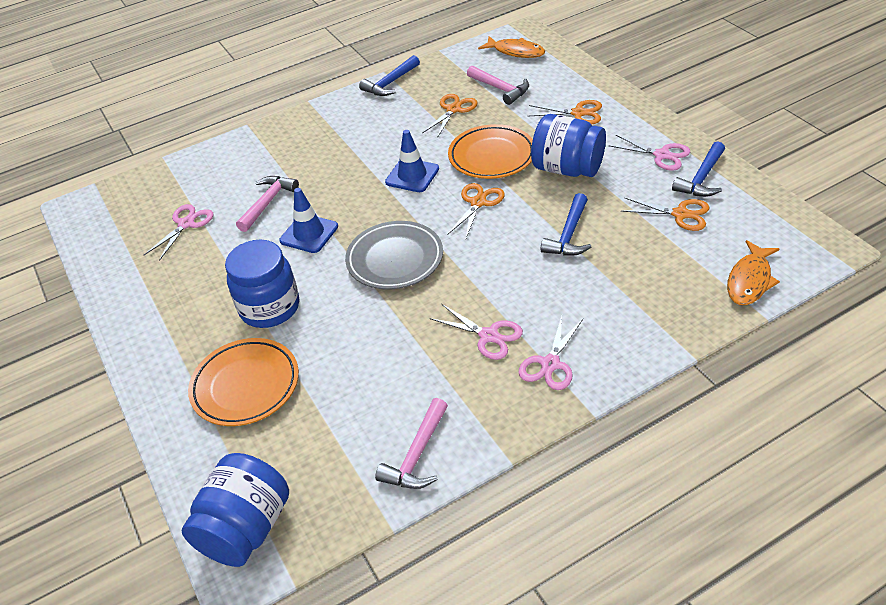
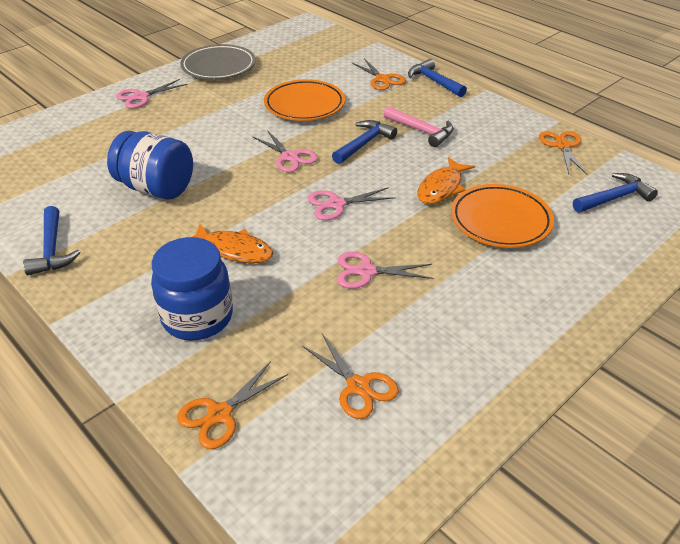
blue hammer: [359,55,420,96] [541,193,591,256] [672,141,725,197] = 3 -> [23,206,80,275] [332,120,397,164] [408,59,467,97] [573,173,658,213] = 4
blue jar: [182,453,289,567] [225,240,299,328] [531,114,606,177] = 3 -> [107,131,193,199] [151,237,233,341] = 2
blue traffic cone: [279,188,338,253] [385,130,439,192] = 2 -> none = 0
pink hammer: [236,176,299,232] [375,398,448,489] [467,66,529,105] = 3 -> [383,106,454,147] = 1

